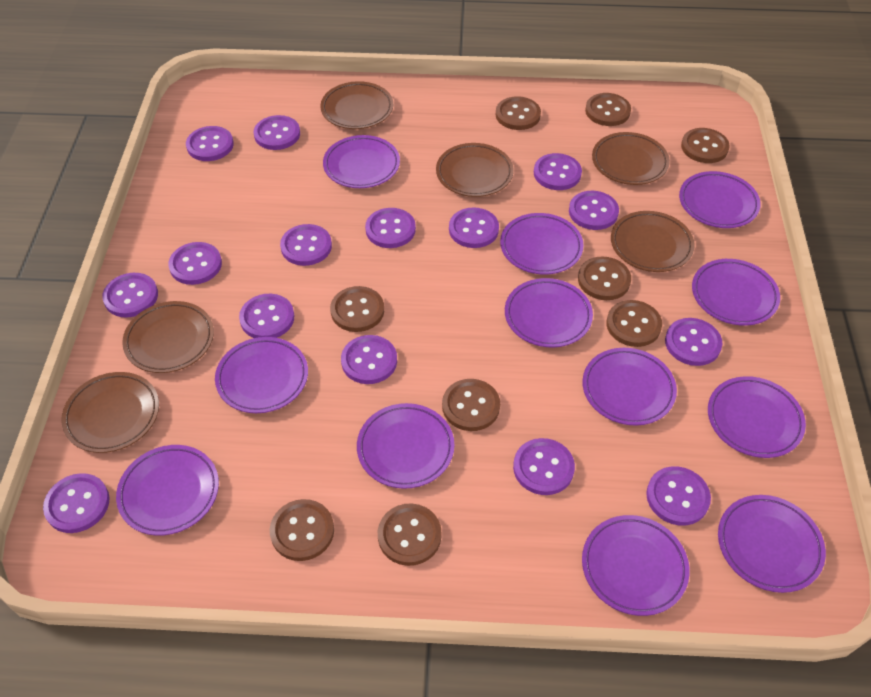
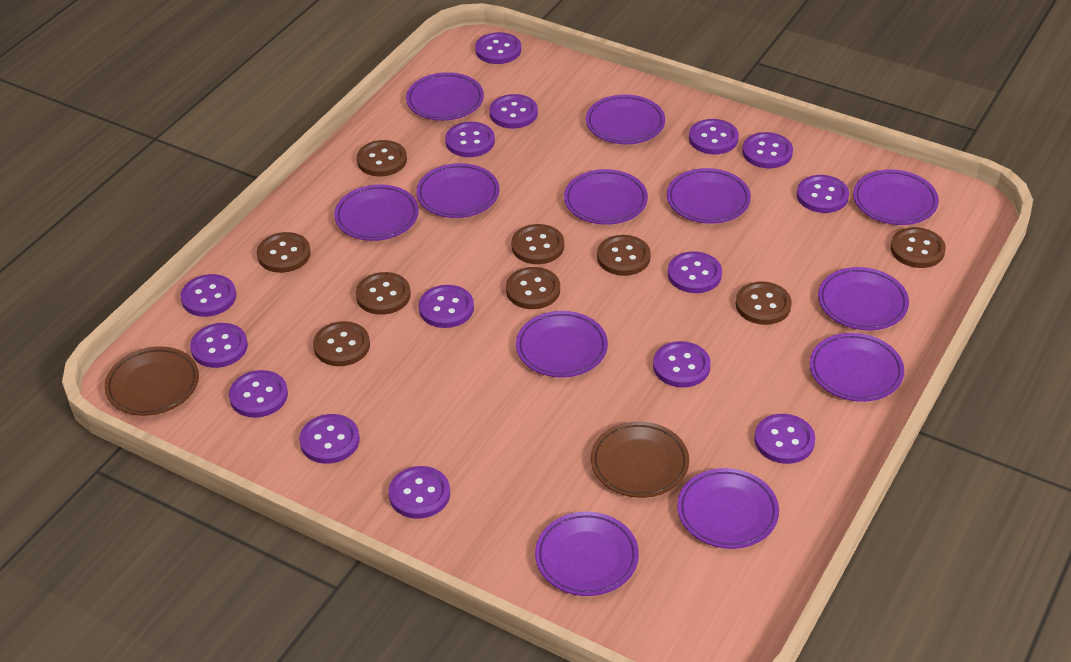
brown plate: [61,372,159,453] [122,301,214,373] [320,81,393,129] [436,143,514,197] [592,132,670,185] [611,211,695,272] = 6 -> [104,346,199,416] [591,421,689,498] = 2

